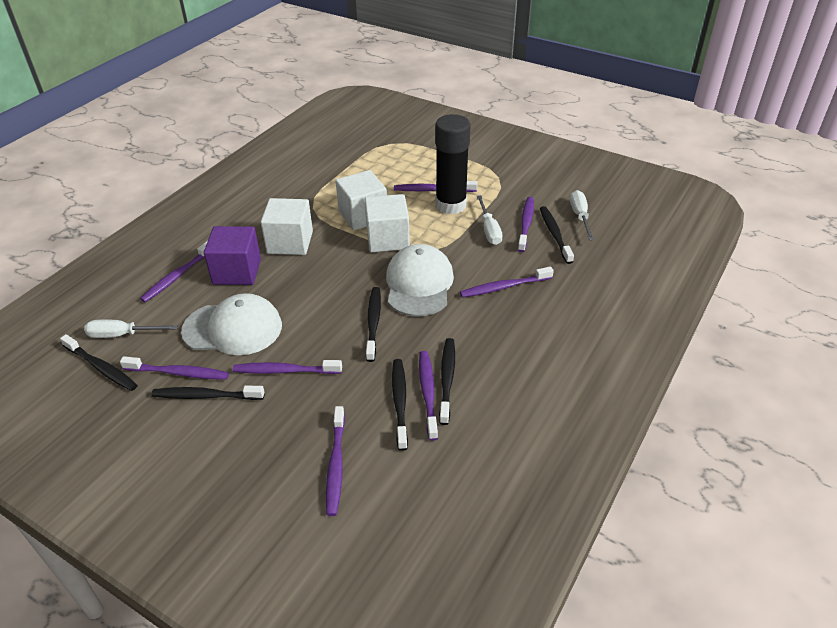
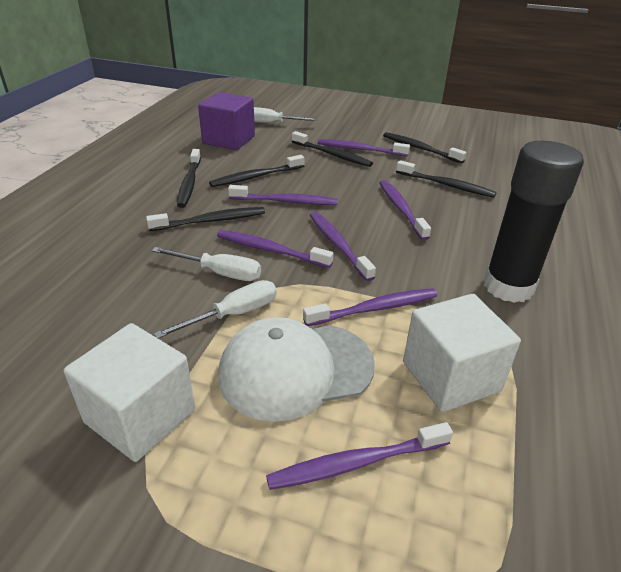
purple toothbrush: [120,356,229,380] [140,241,208,302] [233,360,342,374] [326,406,345,516] [394,181,477,192] [419,351,438,441] [460,267,554,298] [518,197,534,252] = 8 -> [217,230,333,268] [228,185,338,205] [266,422,453,490] [303,288,437,326] [310,212,376,281] [318,139,410,157] [379,180,431,240] = 7
white cap: [181,293,282,355] [386,244,454,317] = 2 -> [218,317,375,422] = 1
white cube: [261,198,313,255] [336,170,387,230] [365,194,410,252] = 3 -> [64,323,195,462] [403,294,521,412] = 2

